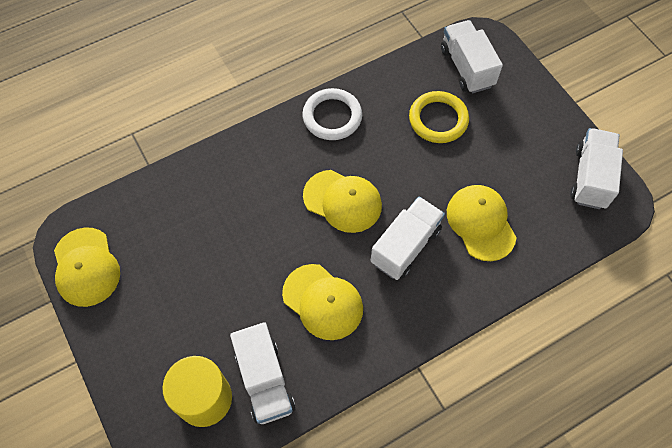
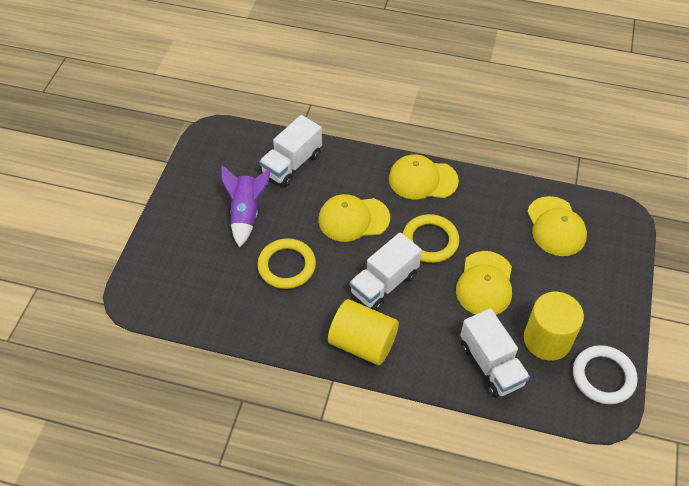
purple rocket: none = 0 -> [221,165,271,248] = 1
white truck: [230,322,295,424] [371,196,445,280] [441,20,503,93] [570,128,623,209] = 4 -> [259,115,322,187] [350,233,422,311] [460,308,530,398] = 3
yellow cylinder: [162,356,232,427] = 1 -> [328,299,399,365] [524,292,584,361] = 2
yellow ring: [409,91,469,143] = 1 -> [257,238,316,289] [403,214,459,263] = 2

